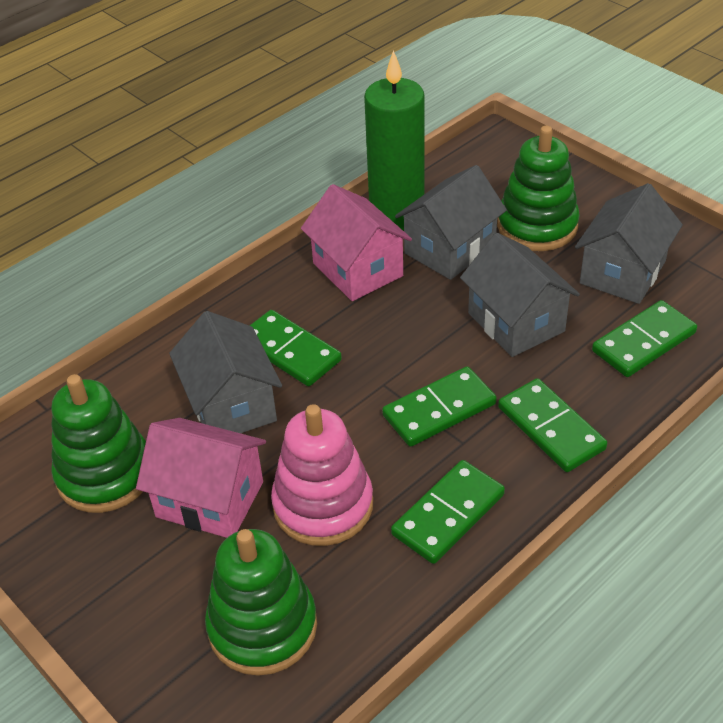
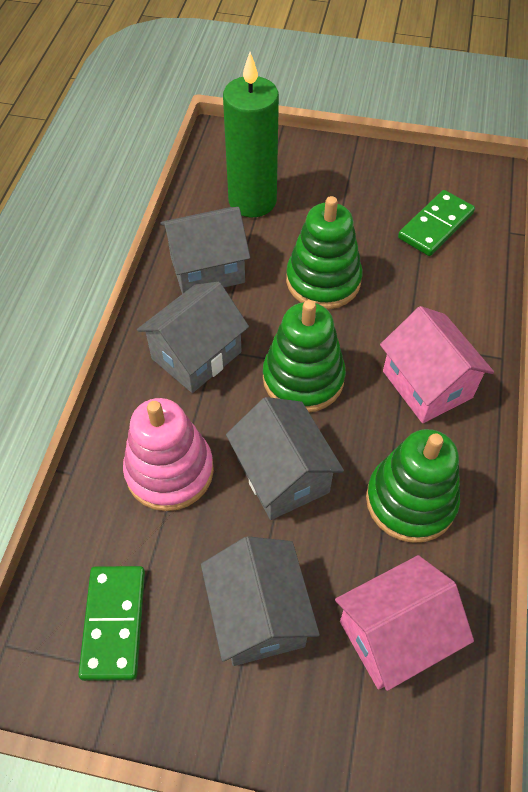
green domino: [249,310,342,386] [382,366,497,447] [391,460,505,564] [498,378,607,472] [592,300,697,377] = 5 -> [78,566,145,681] [398,190,475,256] = 2

